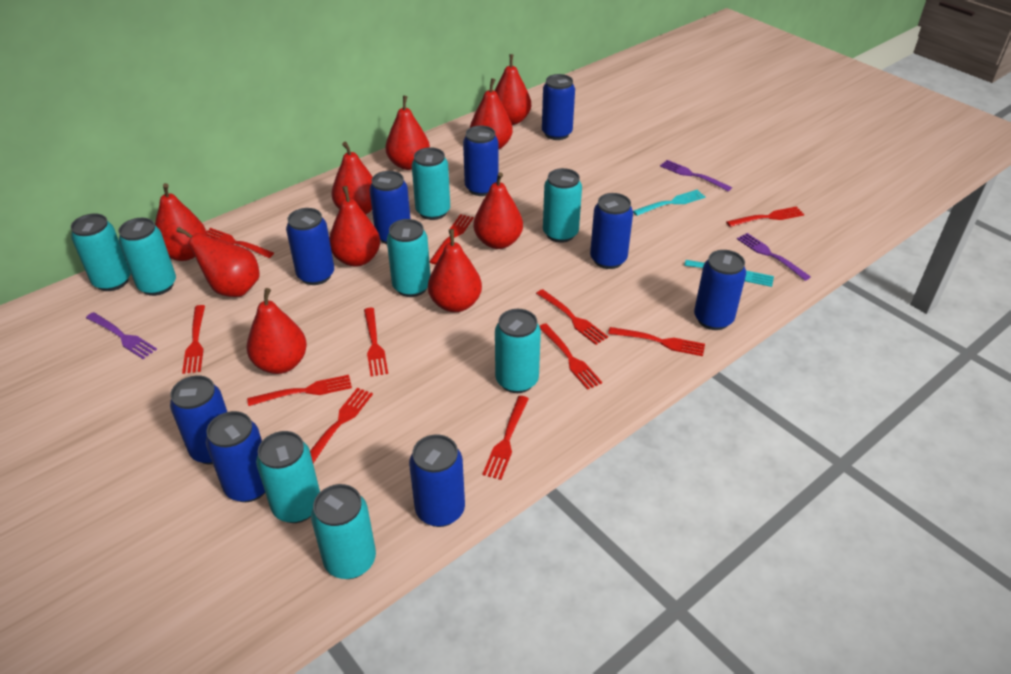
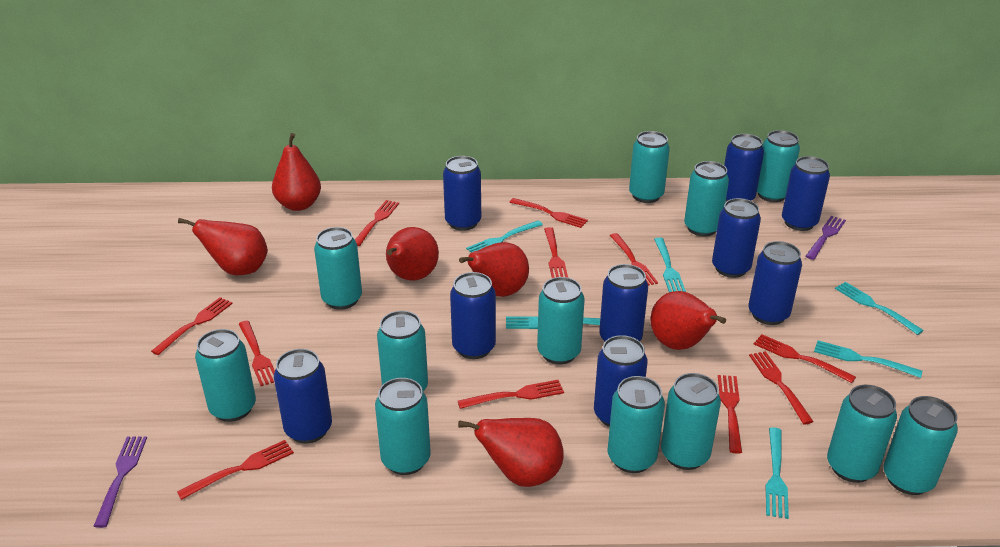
purple fork: [86,312,157,359] [660,160,732,191] [737,233,811,281] = 3 -> [94,436,147,528] [805,216,846,260] = 2
red pear: [155,183,207,261] [177,227,260,297] [247,288,307,374] [329,186,380,267] [332,142,372,214] [385,96,430,170] [428,229,482,312] [470,78,513,150] [474,172,523,249] [495,54,531,125] = 10 -> [178,218,268,275] [272,133,321,211] [386,227,439,281] [458,418,564,487] [459,242,529,297] [651,291,726,350] = 6
turquoise can: [71,213,131,291] [119,218,176,296] [256,431,320,523] [311,484,376,579] [387,219,430,297] [412,147,450,220] [495,309,541,393] [543,168,582,243] = 8 -> [195,329,256,422] [314,227,362,310] [375,378,431,475] [377,311,428,391] [537,277,585,365] [608,376,665,473] [629,131,670,203] [661,373,721,470] [684,161,729,236] [757,130,800,202] [827,385,897,483] [883,396,958,495] = 12
turquoise fork: [633,190,705,216] [684,260,774,287] = 2 -> [466,220,543,253] [506,317,600,329] [654,238,686,292] [766,427,789,519] [814,340,922,378] [835,282,924,335] = 6

